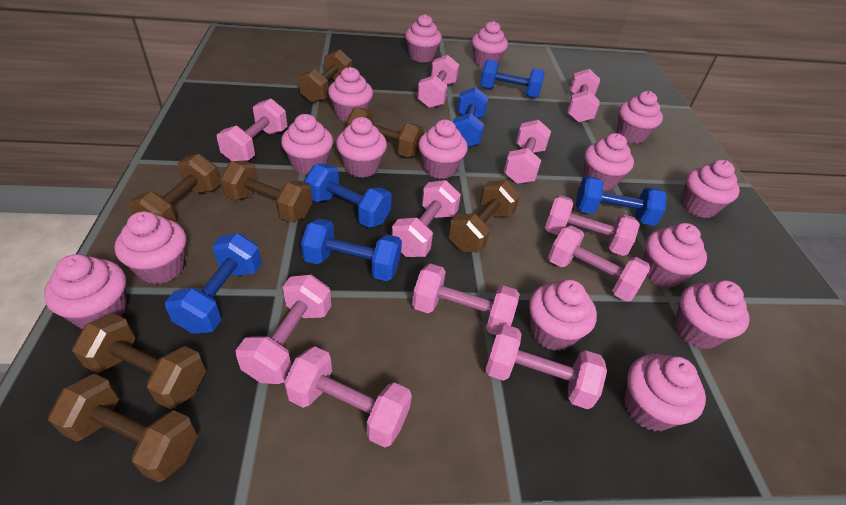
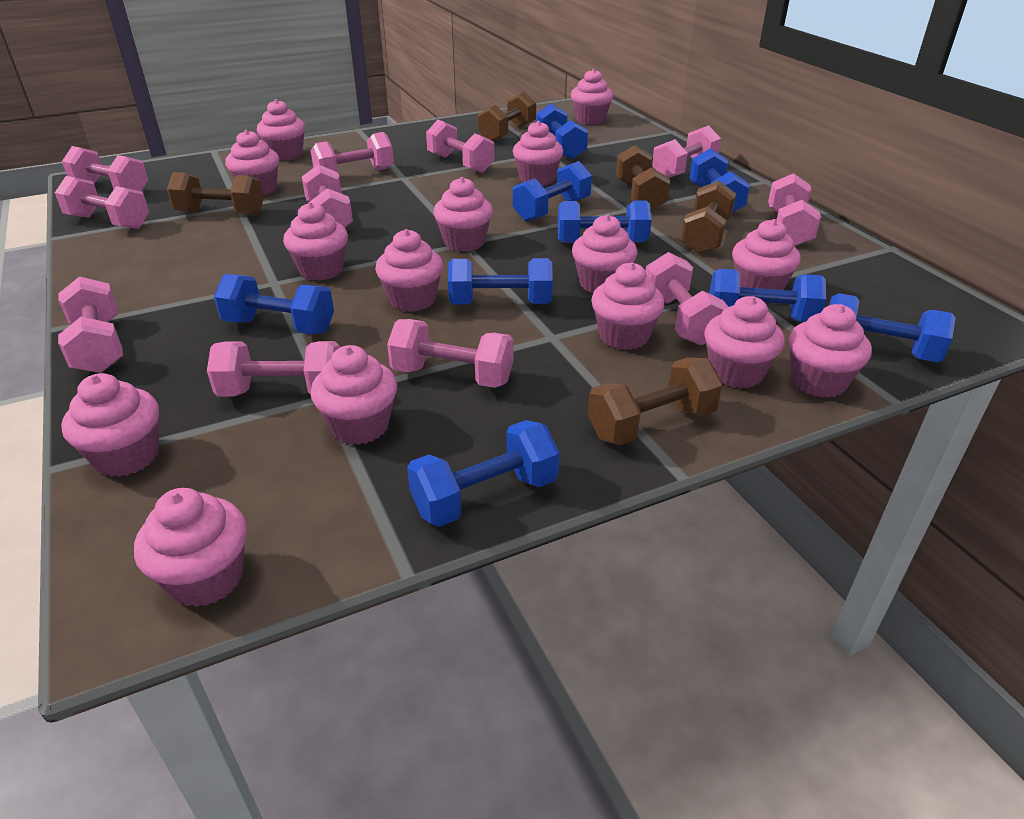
blue dumbbell: [165,233,262,334] [301,219,402,281] [304,164,392,228] [453,87,488,147] [480,59,545,98] [576,176,667,226] = 6 -> [214,274,334,334] [407,420,560,527] [448,258,553,304] [513,161,592,222] [536,104,588,159] [558,201,652,243] [689,148,750,212] [709,269,826,322] [829,293,956,362] = 9
brown dumbbell: [48,374,198,482] [72,313,206,409] [129,154,220,223] [220,161,312,222] [298,50,352,103] [347,107,424,157] [448,180,520,253] = 7 -> [167,172,264,216] [478,92,536,141] [588,357,723,445] [616,145,671,211] [681,181,736,254] = 5

